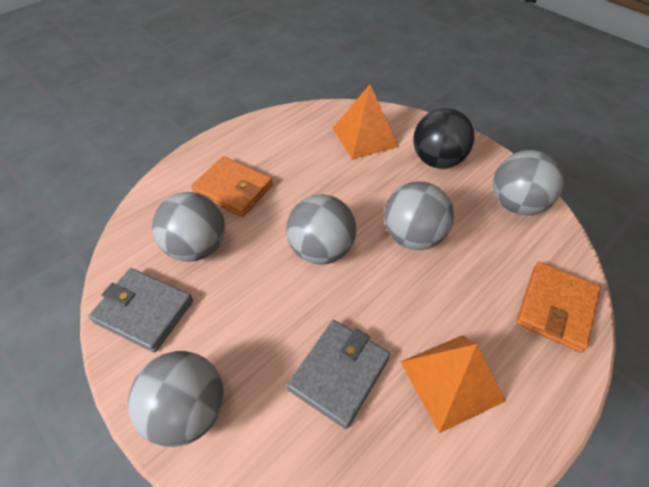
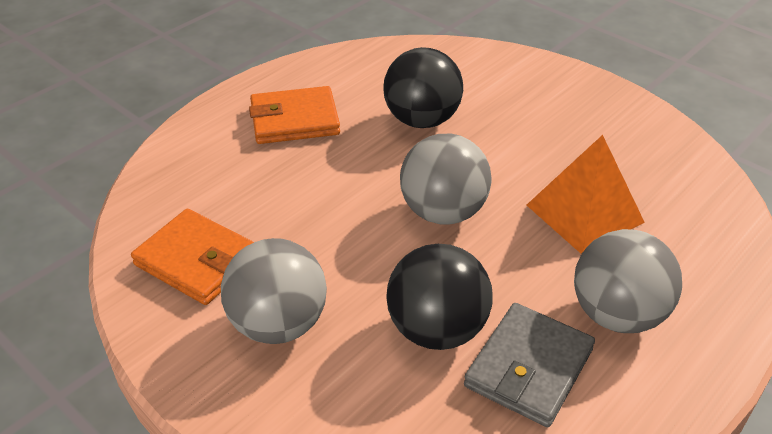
black ball: [413,108,474,169] = 1 -> [383,47,463,128] [386,244,493,350] = 2
grey ball: [128,351,224,447] [152,192,225,262] [286,194,356,265] [384,181,454,250] [493,150,564,215] = 5 -> [221,238,327,344] [400,134,492,225] [574,229,682,333] = 3
grey wallet: [88,268,193,353] [287,320,390,429] = 2 -> [464,303,595,428] = 1
orange pyramid: [333,85,399,160] [401,335,506,433] = 2 -> [527,135,645,254] = 1

